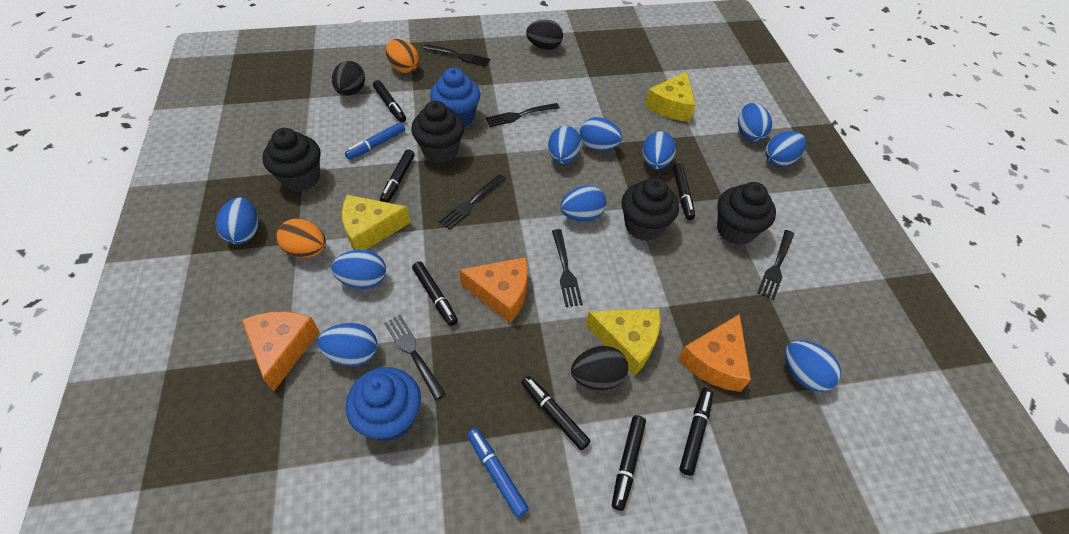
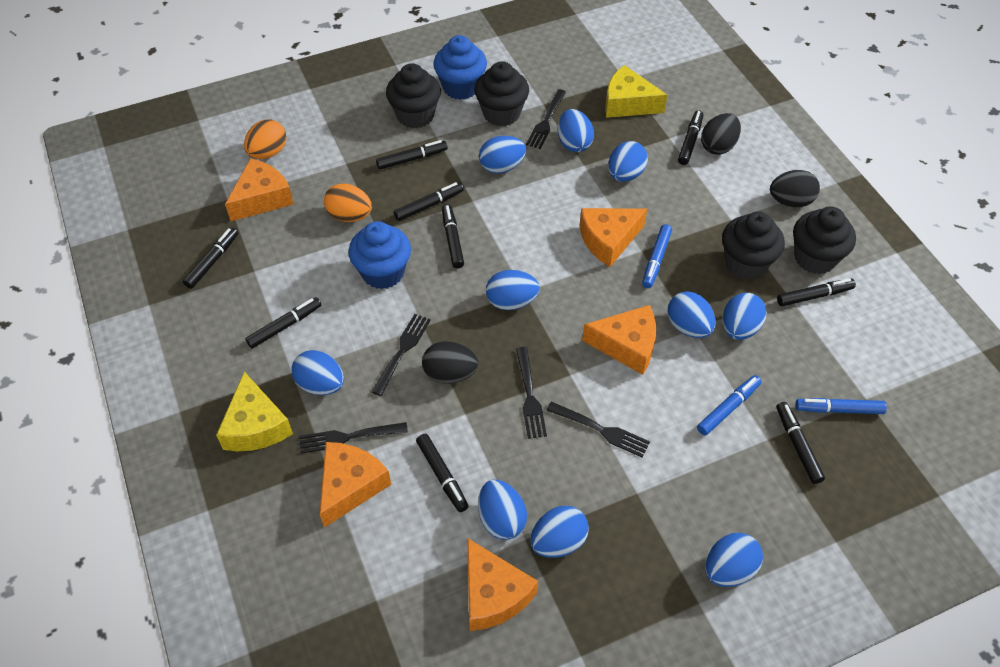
black fork: [384,315,445,400] [423,44,490,67] [438,174,506,230] [485,103,560,127] [552,229,583,307] [758,230,794,300] = 6 -> [299,422,408,454] [371,314,431,396] [516,347,547,439] [526,89,566,149] [546,402,650,458] = 5
black marker: [373,80,406,122] [380,149,415,203] [412,262,458,326] [522,376,591,450] [612,415,646,511] [673,163,695,220] [679,388,713,476] = 7 -> [183,227,238,289] [245,297,321,348] [376,140,448,170] [394,182,464,221] [416,433,469,512] [442,204,464,269] [678,110,703,165] [776,402,825,484] [777,278,856,306] = 9
blue marker: [345,122,405,160] [467,428,529,518] = 2 -> [642,224,672,288] [697,375,762,435] [795,398,887,414] = 3
orange cheese: [242,311,319,391] [459,257,528,323] [678,314,751,392] = 3 -> [225,158,294,221] [320,442,391,527] [467,538,538,631] [580,208,647,267] [582,305,656,375] = 5
yellow cheese: [342,195,411,250] [586,309,661,375] [645,72,696,122] = 3 -> [216,372,293,451] [605,65,667,118] = 2

